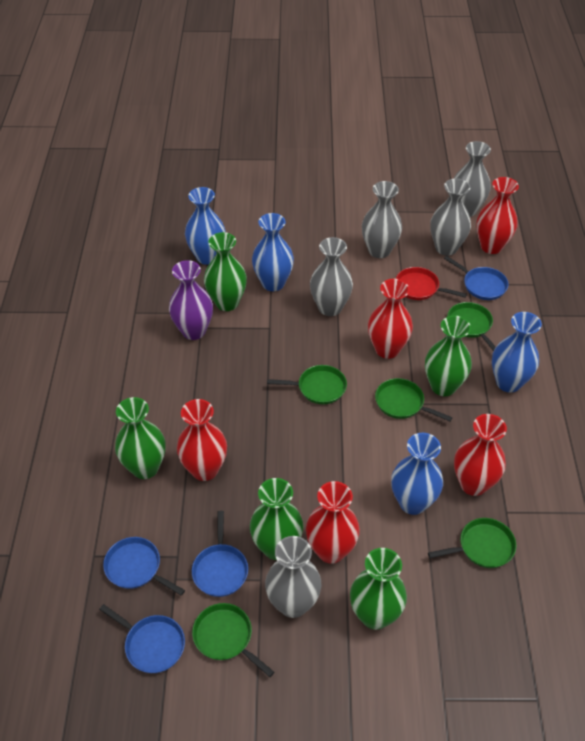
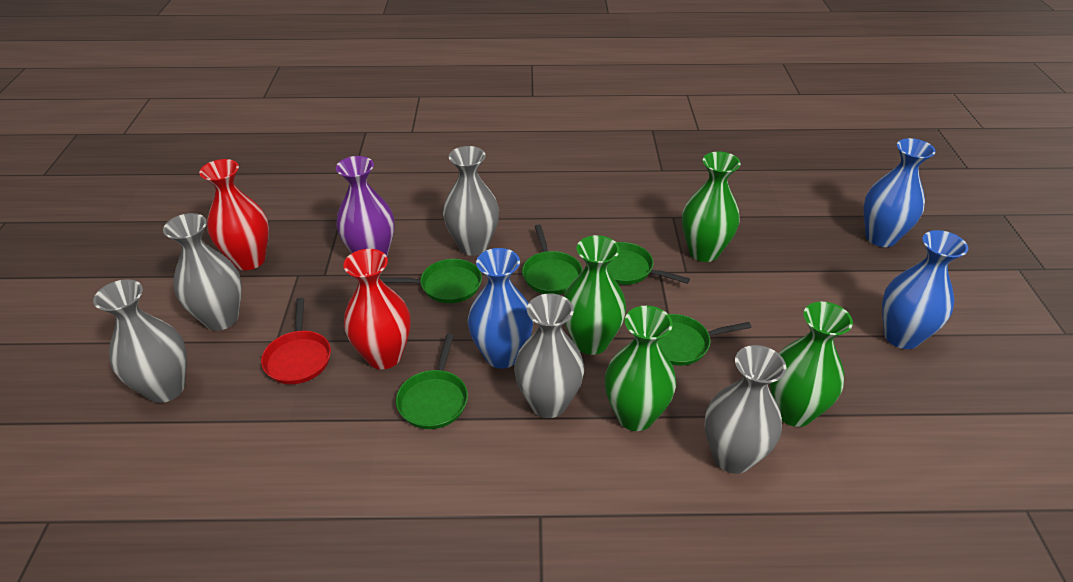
blue pan: [99,604,185,673] [103,537,185,596] [192,511,248,597] [444,256,509,300] = 4 -> none = 0
blue vase: [185,187,226,265] [252,213,294,291] [391,433,443,515] [492,312,542,392] = 4 -> [468,248,534,369] [863,138,936,247] [882,230,968,349] = 3
green vase: [115,397,166,479] [204,232,247,311] [250,478,303,560] [350,548,407,630] [425,316,472,396] = 5 -> [564,235,626,355] [605,306,676,431] [682,152,741,262] [770,302,853,427] = 4
red vase: [177,399,227,481] [306,481,360,564] [368,279,413,359] [454,414,507,496] [476,177,519,254] = 5 -> [199,159,269,270] [343,249,411,369] = 2

